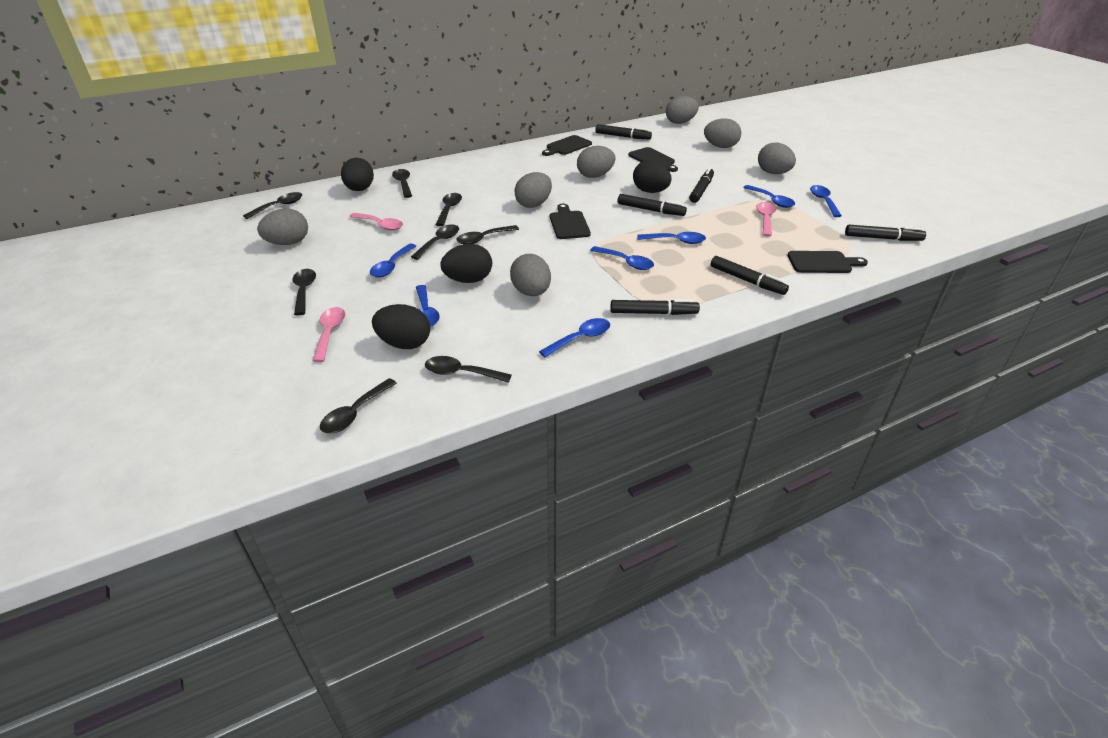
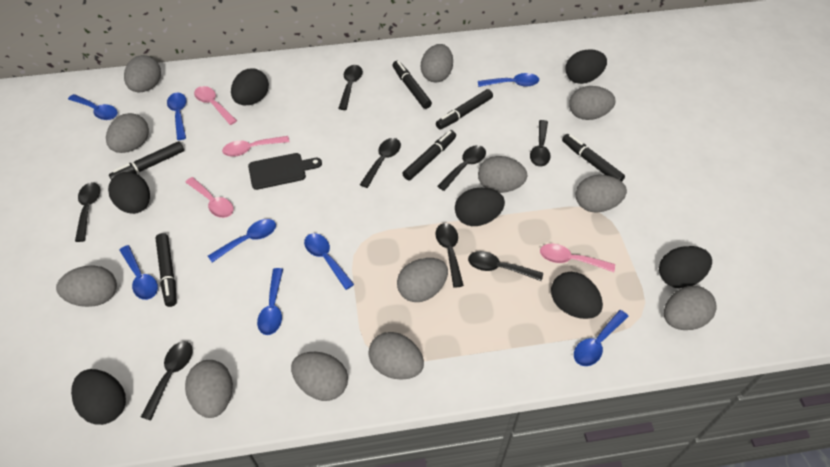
black cutting board: [542,135,592,156] [550,204,591,239] [628,147,678,172] [787,251,868,273] = 4 -> [248,153,322,190] = 1
black egg: [341,158,374,191] [372,304,430,349] [440,244,492,283] [633,160,672,193] = 4 -> [71,369,126,425] [108,172,150,214] [231,68,269,105] [455,188,505,226] [551,272,603,319] [565,49,607,84] [659,246,712,288] = 7
blue spoon: [370,244,416,278] [416,285,440,327] [539,318,610,358] [590,246,654,270] [637,232,706,244] [743,185,795,208] [810,185,842,217] = 7 -> [68,94,118,120] [120,245,158,300] [167,93,187,140] [208,219,276,262] [257,268,283,335] [304,233,354,290] [478,73,539,87] [574,310,629,366] = 8
grey egg: [257,208,308,245] [510,254,551,296] [514,172,552,208] [577,146,616,178] [666,96,699,124] [704,118,742,148] [758,143,796,174] = 7 -> [56,265,117,307] [106,113,149,153] [124,55,161,92] [185,360,233,418] [291,352,348,401] [368,332,424,380] [397,258,448,302] [421,44,453,82] [478,156,527,193] [569,86,615,120] [576,175,627,213] [664,286,717,330] = 12
pink spoon: [313,307,345,362] [349,213,403,231] [756,202,776,237] = 3 -> [185,177,234,218] [194,86,237,125] [222,136,290,157] [540,244,615,272] = 4

